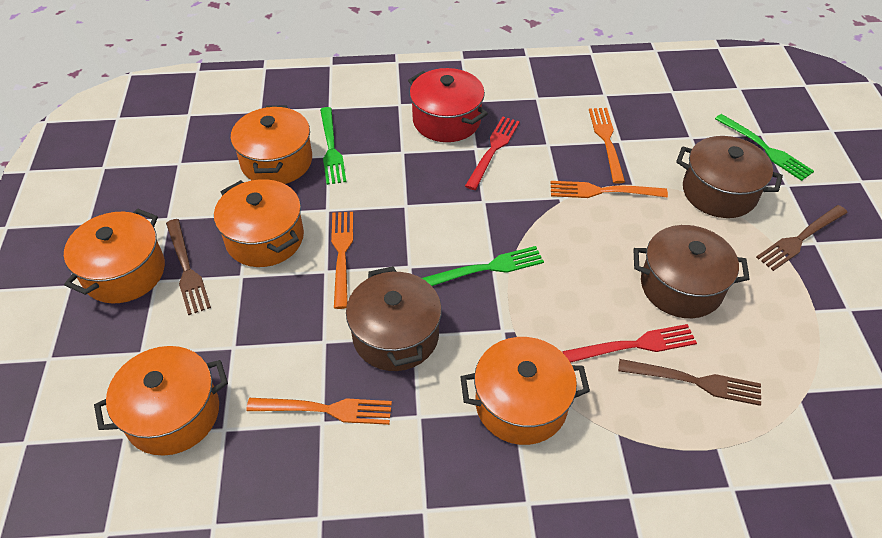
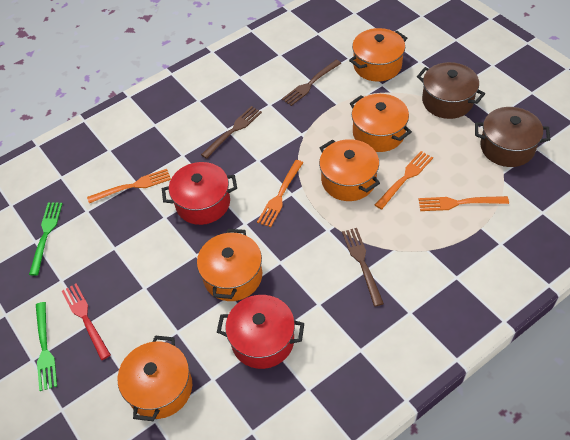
brown pot: [346,266,442,371] [633,225,750,318] [676,136,783,218] = 3 -> [417,62,485,119] [475,107,550,167] = 2
green fork: [320,107,346,185] [422,246,544,286] [715,114,814,181] = 3 -> [29,203,63,276] [36,302,57,391] = 2
red fork: [465,116,520,190] [562,324,697,363] = 2 -> [62,283,111,360] = 1
red pot: [408,68,488,142] = 1 -> [162,162,237,225] [217,295,304,369] = 2

